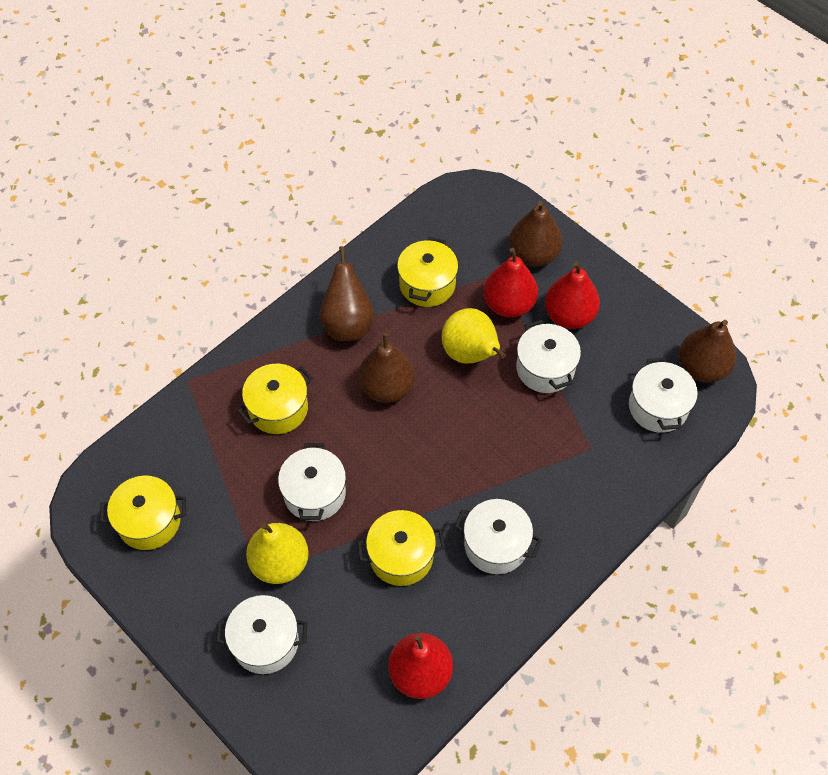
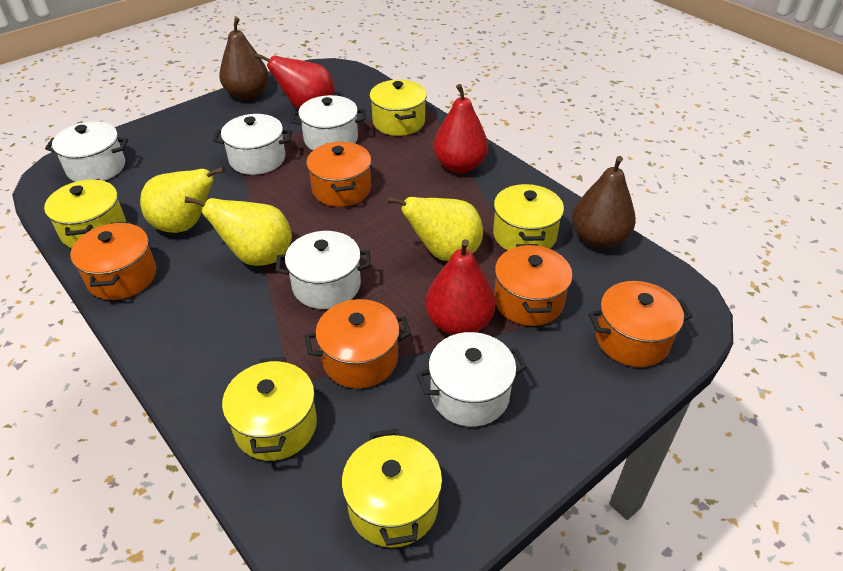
brown pear: [319,246,375,341] [358,333,415,403] [509,201,562,267] [679,320,736,383] = 4 -> [219,17,269,100] [572,156,636,249] = 2
orange pot: none = 0 -> [70,222,156,300] [305,299,411,389] [306,142,371,207] [494,244,573,326] [588,281,693,367] = 5
yellow pear: [246,523,309,584] [442,308,506,364] = 2 -> [140,167,225,233] [185,196,292,266] [387,197,483,261] = 3
yellow pot: [100,476,186,550] [237,364,313,434] [357,510,446,586] [397,237,458,307] = 4 -> [44,179,126,248] [222,357,317,461] [342,429,442,548] [369,80,427,136] [493,184,564,251] = 5

